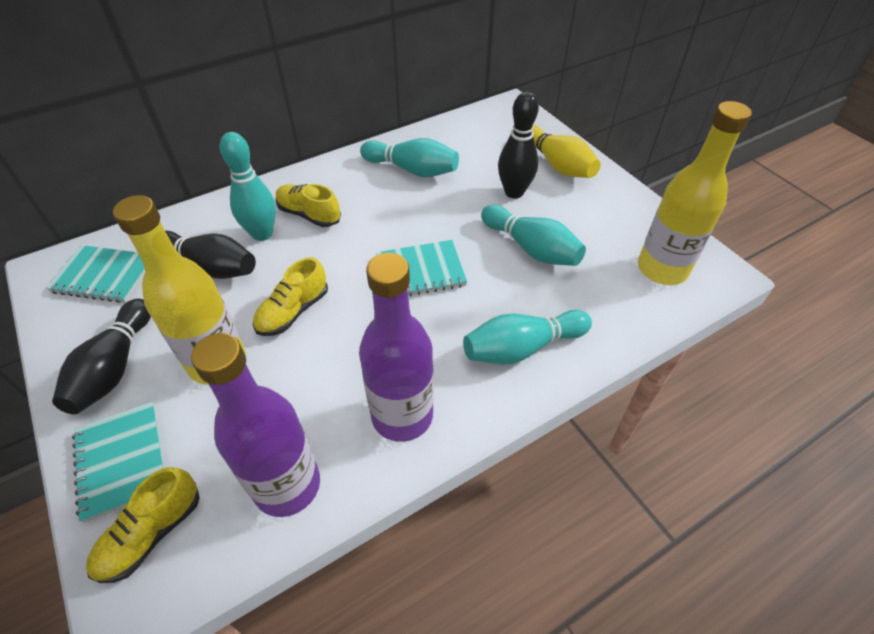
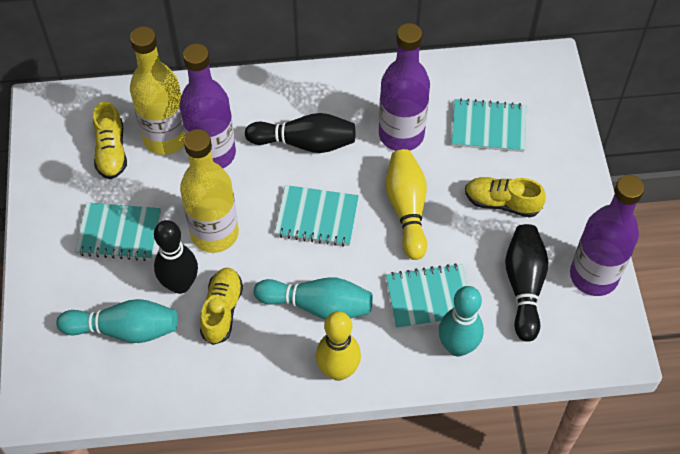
purple bottle: [191,333,320,517] [359,253,434,442] = 2 -> [180,44,236,168] [379,23,430,151] [570,175,644,296] = 3
turquoise bowling pin: [220,132,276,241] [360,138,459,177] [463,310,592,364] [481,204,586,266] = 4 -> [56,299,178,343] [254,277,373,319] [439,286,484,356] = 3
turquoise notebook: [46,245,145,303] [72,402,165,523] [376,240,467,296] = 3 -> [75,202,161,261] [275,185,359,247] [386,263,467,329] [452,98,526,152] = 4
yellow bowling pin: [532,125,601,178] = 1 -> [316,311,361,381] [385,149,427,260] = 2

